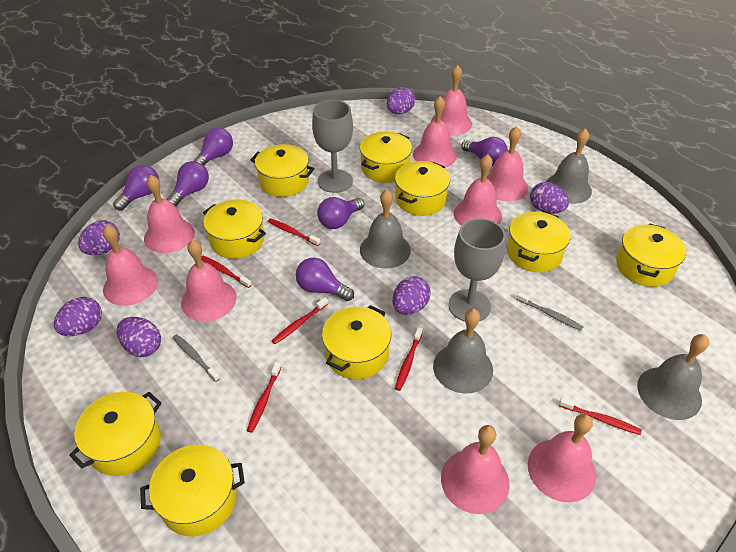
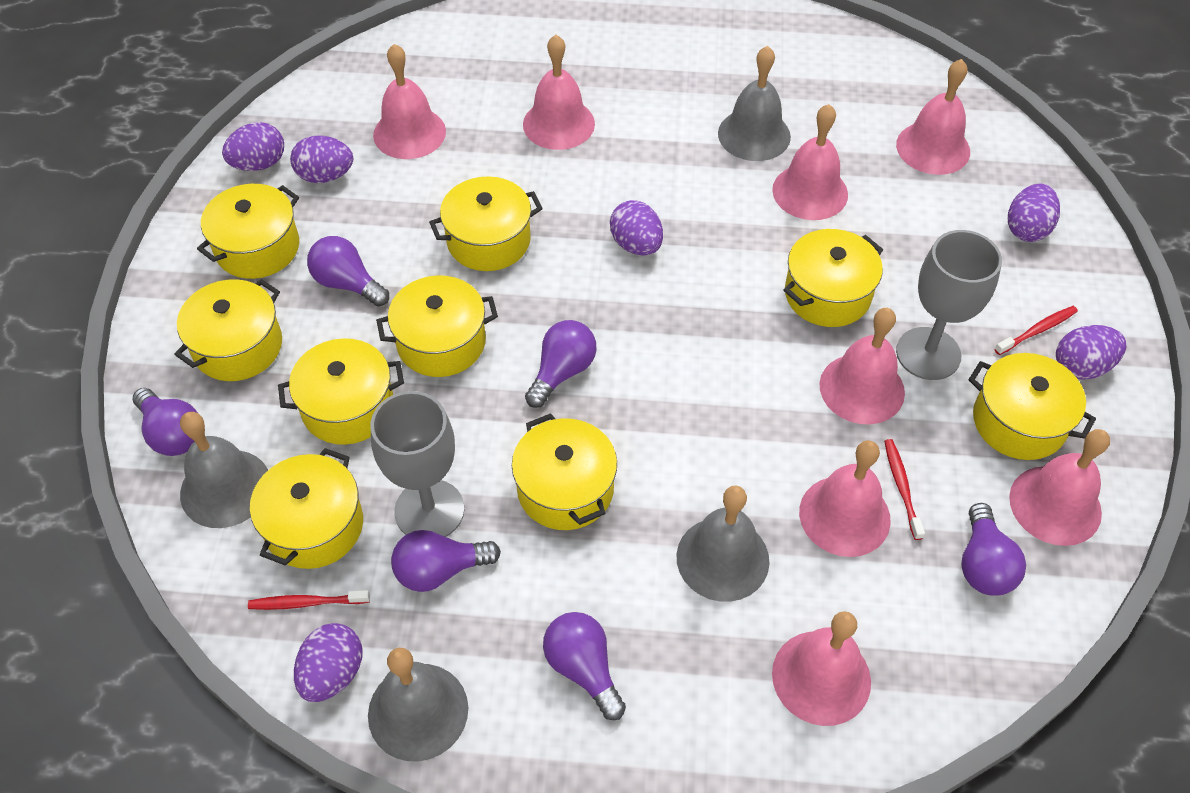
grey toothbrush: [173,334,220,382] [516,292,583,331] = 2 -> none = 0
pink bell: [103,225,158,306] [144,175,195,253] [181,239,237,321] [413,96,457,168] [431,65,472,135] [441,425,510,514] [454,154,502,226] [487,126,528,201] [528,414,596,503] = 9 -> [373,44,446,159] [523,35,595,150] [772,104,848,220] [772,611,871,726] [799,440,891,557] [820,308,905,424] [896,59,970,175] [1009,429,1110,546] = 8
red toothbrush: [201,256,252,288] [247,362,281,433] [268,218,320,246] [272,297,328,344] [395,327,423,391] [559,397,642,435] = 6 -> [248,590,370,610] [884,439,925,540] [995,306,1078,355] = 3

